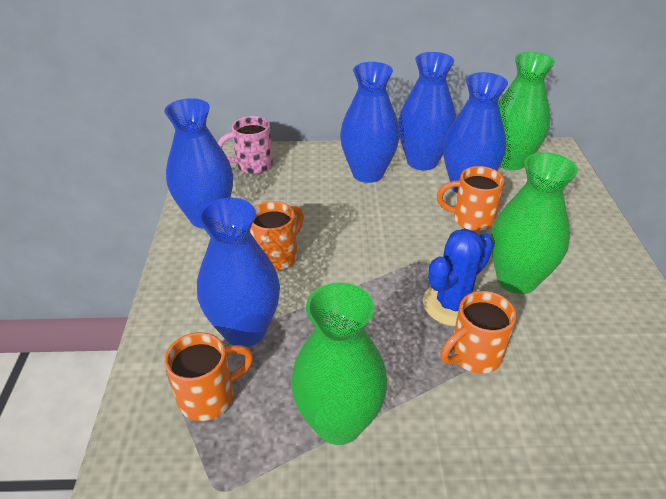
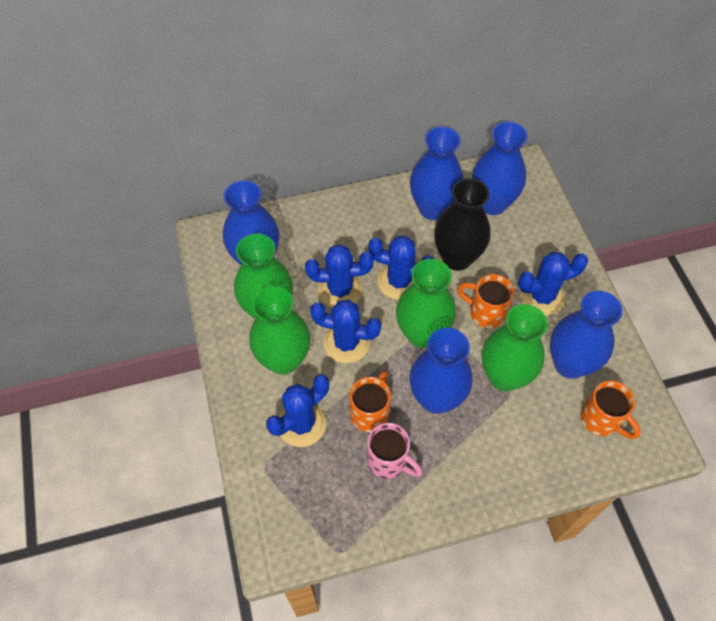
black vase: none = 0 -> [434,178,490,271] = 1
blue cactus: [423,228,494,326] = 1 -> [266,374,329,447] [305,244,374,308] [310,299,381,363] [368,236,434,300] [518,252,588,316] = 5
green vase: [291,282,387,445] [491,152,578,294] [498,52,555,170] = 3 -> [234,234,293,319] [249,286,310,375] [396,259,456,348] [482,304,548,391] = 4
orange mug: [164,332,253,421] [250,201,304,271] [437,166,504,231] [441,291,516,374] = 4 -> [349,371,391,432] [457,274,514,328] [580,380,641,439] = 3

